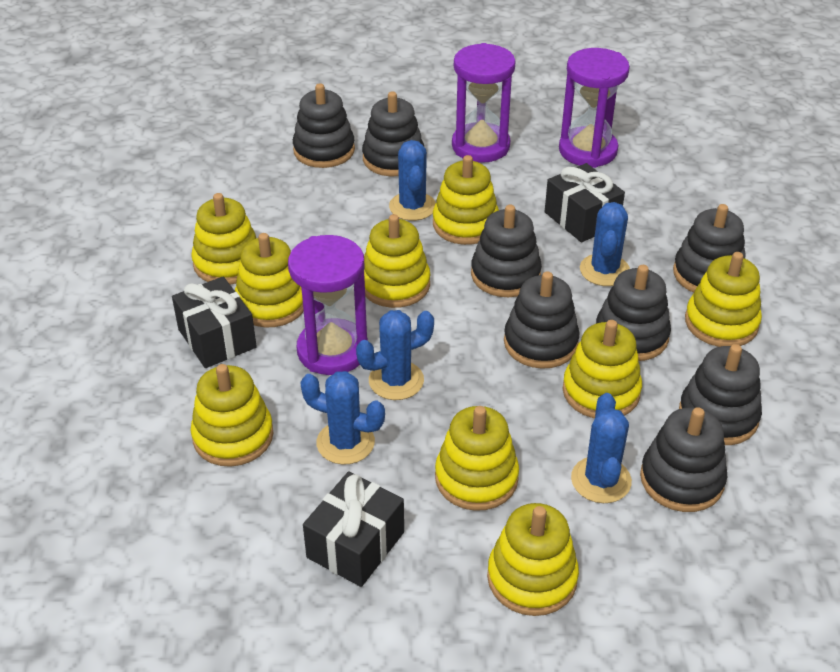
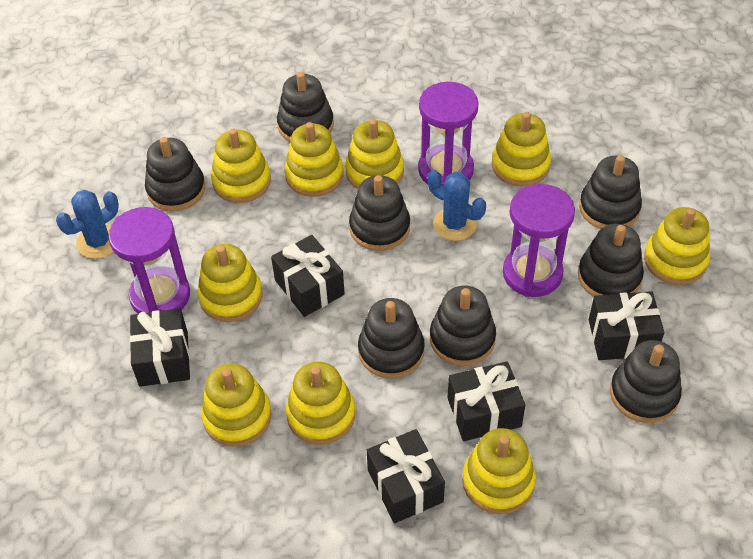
black gift: [172,277,257,368] [303,471,404,587] [545,163,625,242] = 3 -> [130,308,190,387] [271,235,345,317] [367,429,445,523] [448,361,525,441] [589,291,664,360] = 5
blue cactus: [300,371,385,465] [356,310,434,400] [389,140,436,221] [571,393,632,503] [580,202,630,286] = 5 -> [56,190,119,259] [428,170,486,241] = 2

